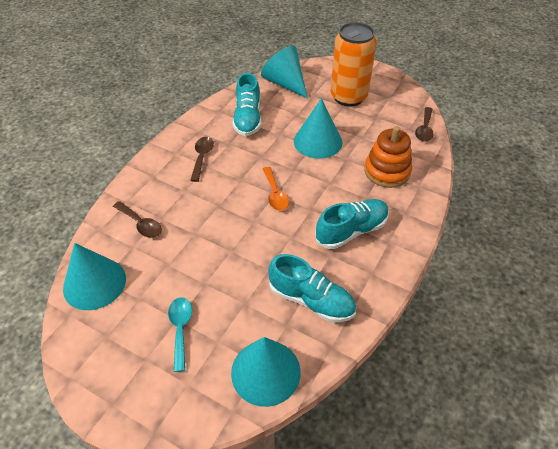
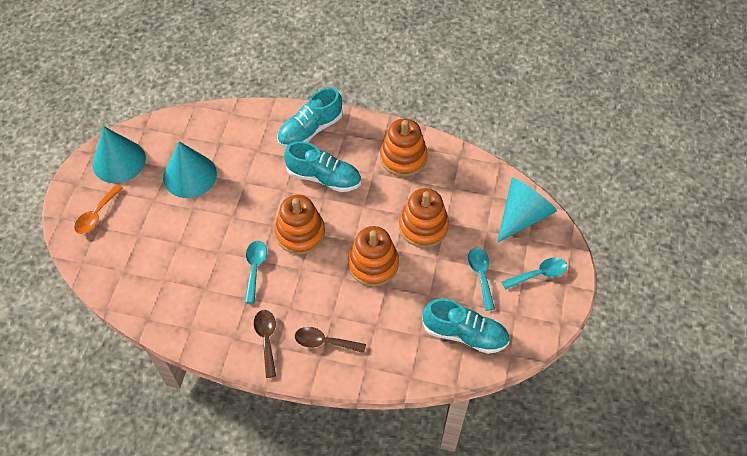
brown spoon: [113,201,162,238] [190,137,214,182] [415,107,433,142] = 3 -> [254,310,276,378] [295,327,366,353] = 2
orange can: [330,22,376,107] = 1 -> none = 0
orange stacking toy: [364,126,412,188] = 1 -> [275,195,325,254] [348,226,399,286] [380,118,427,177] [399,188,449,248] = 4
turquoise cone: [63,243,126,310] [231,337,301,407] [261,46,308,99] [294,98,342,159] = 4 -> [92,127,146,183] [163,141,217,198] [497,178,557,243] = 3
turquoise spoon: [168,297,192,372] = 1 -> [245,241,267,303] [468,248,495,311] [502,258,567,290] = 3

